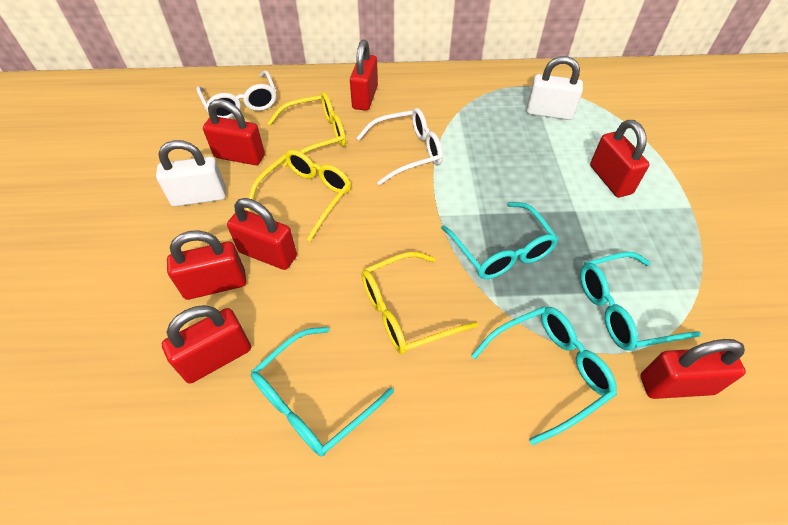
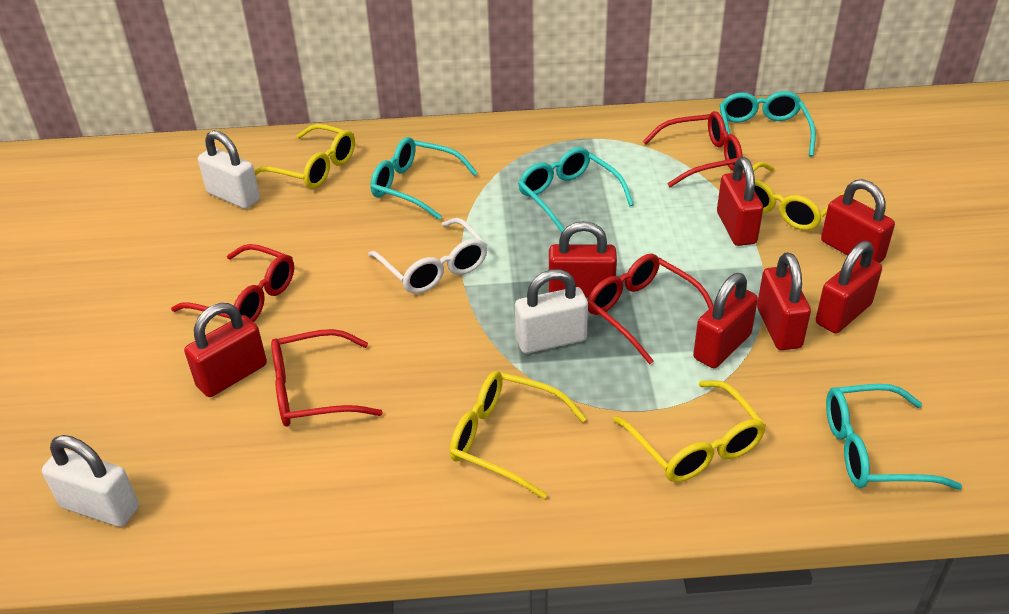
red glasses: none = 0 -> [171,244,294,322] [271,329,383,427] [588,254,713,364] [643,111,743,187] = 4
white glasses: [196,70,276,119] [357,108,443,185] = 2 -> [368,218,487,294] = 1
white padlock: [156,140,226,207] [527,56,583,120] = 2 -> [42,435,139,527] [198,130,260,209] [515,269,588,354] = 3
yellow glasses: [246,150,351,241] [267,92,346,167] [362,252,478,354] = 3 -> [254,124,355,189] [450,371,587,499] [613,380,766,482] [753,162,845,230] = 4

